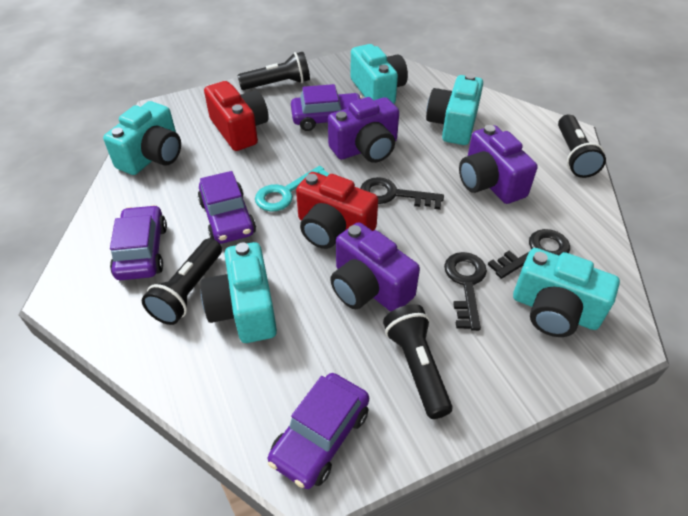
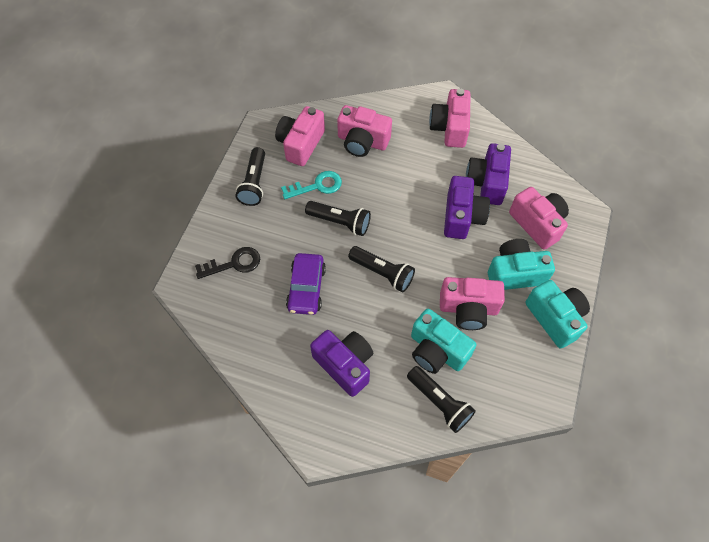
black key: [360,177,444,210] [444,252,487,331] [488,229,570,279] = 3 -> [195,247,260,279] = 1
pink camera: none = 0 -> [275,106,325,166] [337,105,392,157] [429,88,471,148] [440,277,505,330] [509,187,569,250] = 5
purple car: [110,205,167,280] [198,171,256,244] [268,373,369,489] [291,84,362,131] = 4 -> [286,253,326,315] = 1
red camera: [204,81,269,151] [296,172,378,249] = 2 -> none = 0
turquoise camera: [103,101,181,175] [201,242,277,343] [351,44,408,104] [426,73,483,145] [513,248,620,337] = 5 -> [411,309,476,374] [488,239,555,290] [526,280,590,349] = 3

